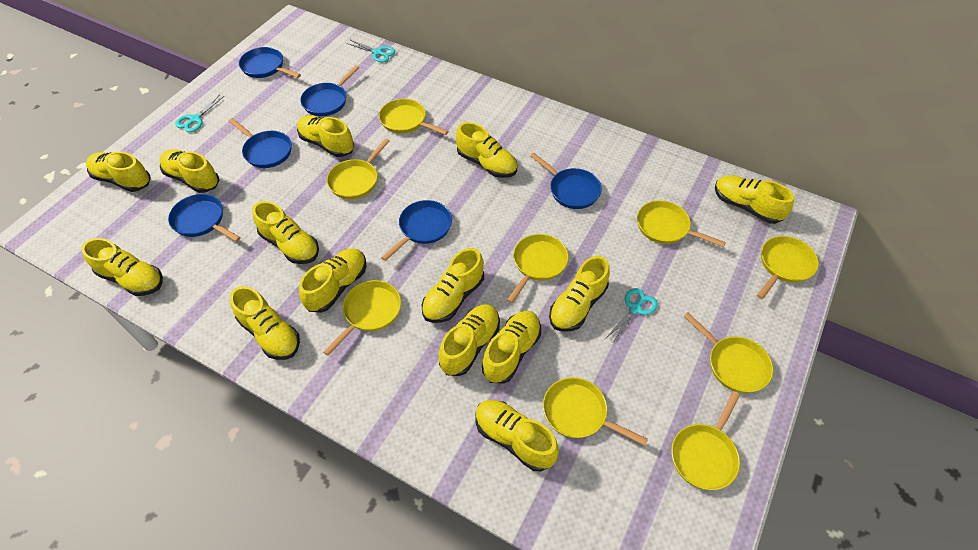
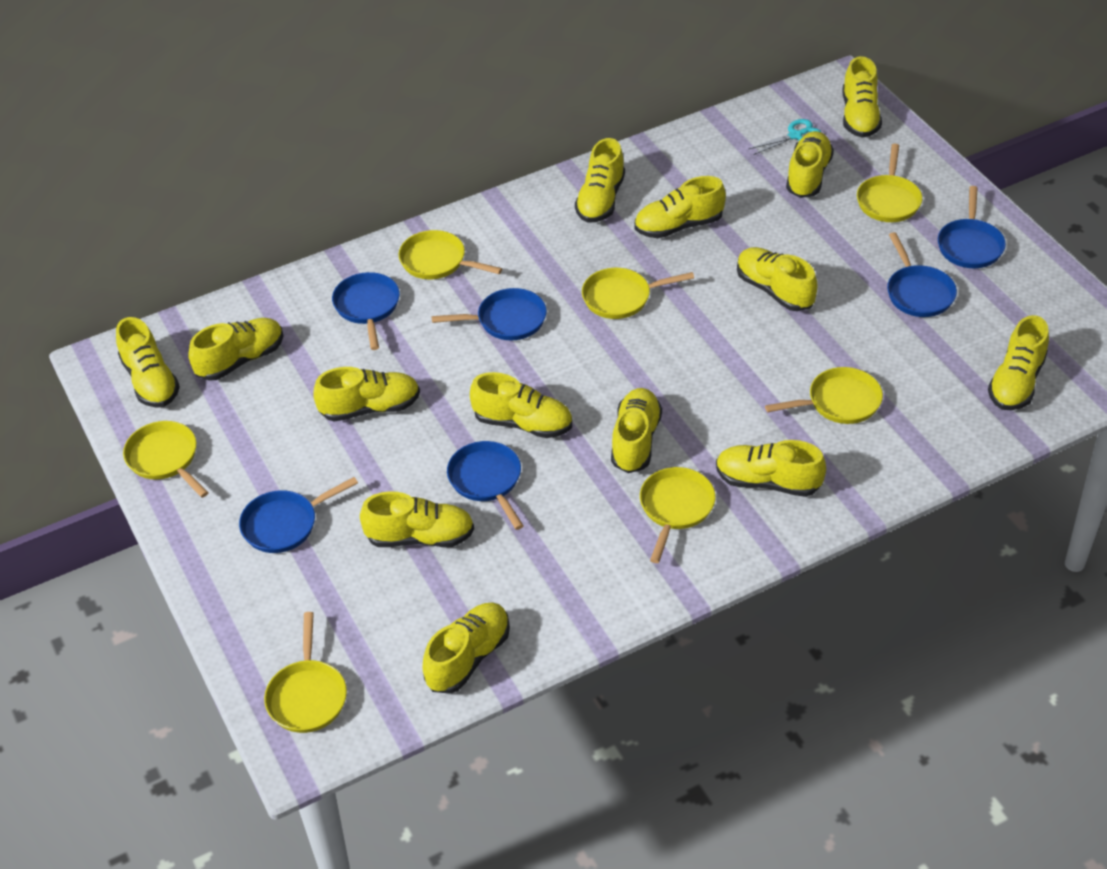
turquoise scissors: [175,95,224,132] [346,40,395,62] [605,288,658,344] = 3 -> [749,119,821,155] = 1
yellow pan: [323,280,401,356] [327,138,390,199] [379,99,449,135] [507,234,568,303] [543,377,648,446] [637,200,726,247] [672,391,740,490] [683,313,773,393] [757,236,819,299] = 9 -> [123,421,209,498] [264,612,347,733] [399,230,502,279] [582,268,694,319] [640,467,716,563] [765,367,883,424] [857,144,922,222] = 7

